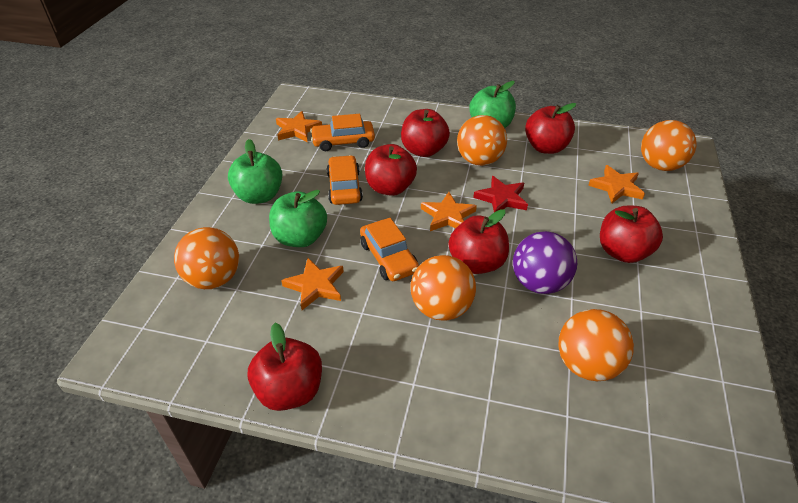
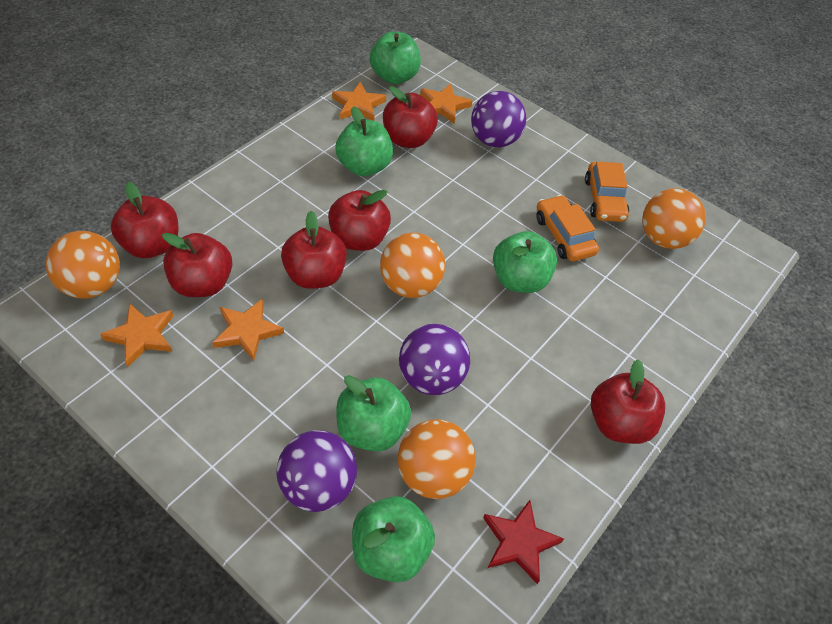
green apple: [228,139,282,204] [269,190,327,247] [469,81,516,128] = 3 -> [335,106,393,176] [336,375,411,452] [352,496,435,582] [370,31,421,84] [493,231,557,293] = 5
orange ball: [174,227,239,289] [411,255,476,321] [457,115,507,166] [558,309,634,381] [641,120,697,171] = 5 -> [46,231,120,299] [380,232,445,298] [398,419,476,499] [642,188,706,249] = 4
orange car: [310,114,375,151] [327,155,363,205] [360,218,419,281] = 3 -> [536,195,599,261] [585,161,629,222] = 2
purple ball: [513,231,577,294] = 1 -> [276,430,357,512] [399,324,470,395] [471,91,526,147] = 3

